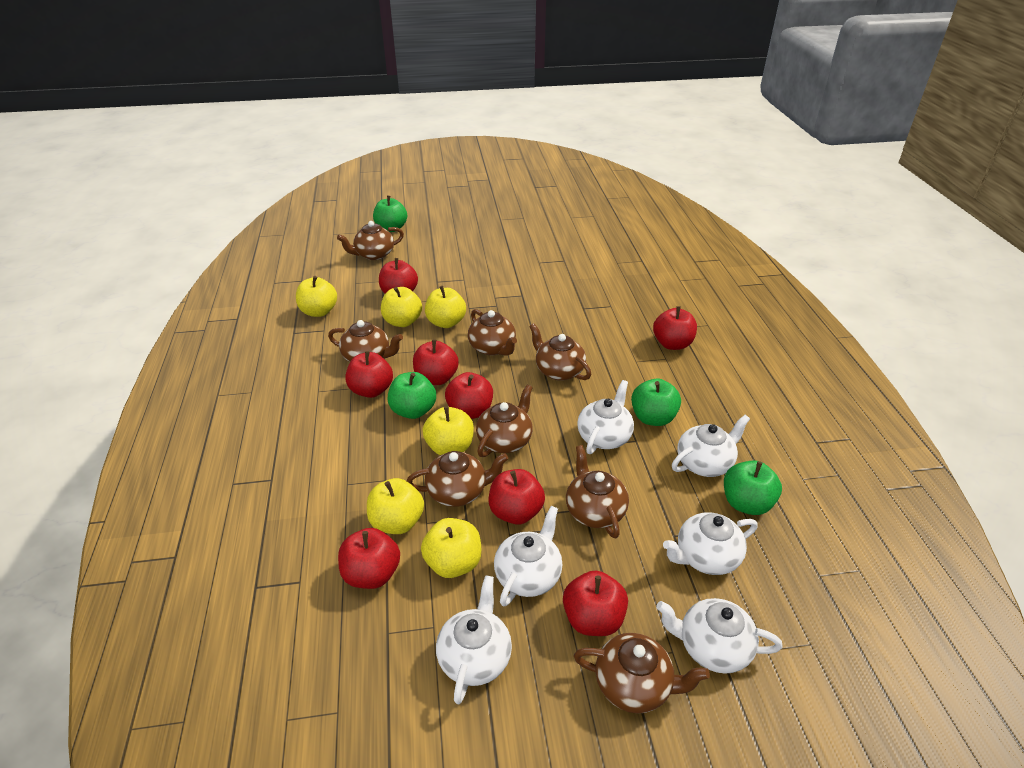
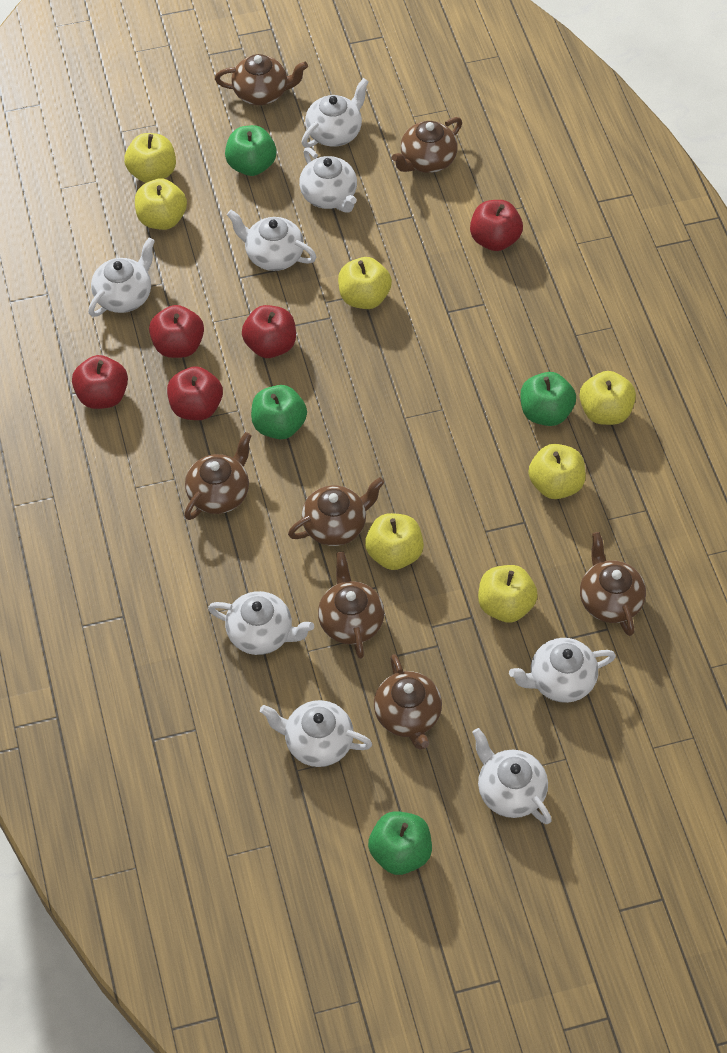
brown teapot: [328,320,403,362] [337,221,404,260] [407,451,508,507] [468,309,517,356] [476,385,533,457] [529,323,591,381] [566,445,629,538] [574,633,710,714] = 8 -> [184,432,252,520] [215,54,308,105] [288,477,384,546] [318,552,385,659] [374,654,442,749] [392,117,462,173] [580,532,646,636] = 7
red apple: [338,528,400,589] [345,351,393,398] [379,258,418,294] [413,339,459,385] [445,372,493,419] [489,469,545,524] [563,570,628,636] [653,306,697,350] = 8 -> [72,355,128,409] [149,305,204,358] [167,366,223,420] [242,305,296,358] [470,200,523,251] = 5
white teapot: [436,575,512,704] [494,506,562,607] [577,380,634,454] [656,598,783,674] [663,512,758,575] [672,415,750,477] = 6 -> [88,238,155,317] [208,591,314,655] [227,210,317,271] [260,700,372,767] [299,147,357,213] [302,78,369,147] [472,728,552,824] [509,638,616,703] = 8
yellow apple: [296,276,337,317] [367,478,424,534] [381,287,422,327] [421,518,481,578] [423,406,474,455] [425,286,466,328] = 6 -> [124,133,176,183] [135,178,187,230] [338,257,392,309] [365,513,424,570] [478,565,538,623] [528,444,586,499] [579,371,636,425] = 7

